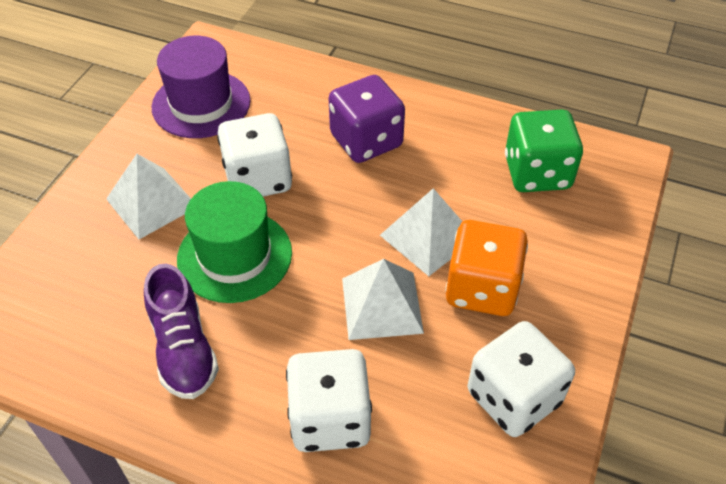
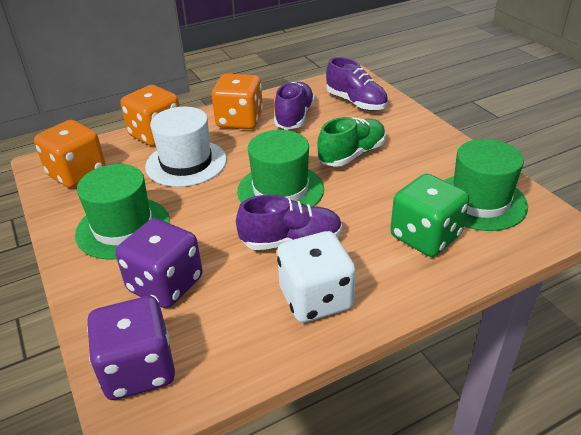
green hat: [177,181,292,303] = 1 -> [75,164,170,259] [237,130,324,206] [444,139,528,231] = 3
green shoe: none = 0 -> [317,117,386,167] = 1
orange dice: [445,220,528,316] = 1 -> [34,120,106,188] [121,85,180,146] [212,74,263,129] = 3
purple dice: [329,75,405,163] = 1 -> [87,296,175,400] [115,218,203,308] = 2
purple hat: [152,36,250,138] = 1 -> none = 0
purple shoe: [144,264,219,399] = 1 -> [236,195,342,250] [274,82,315,130] [326,57,388,111] = 3
white dice: [217,113,292,197] [286,349,372,452] [468,321,575,437] = 3 -> [277,231,356,323] = 1
white hat: none = 0 -> [145,107,227,187] = 1
white pyramid: [106,154,191,239] [342,259,424,340] [380,188,463,276] = 3 -> none = 0

